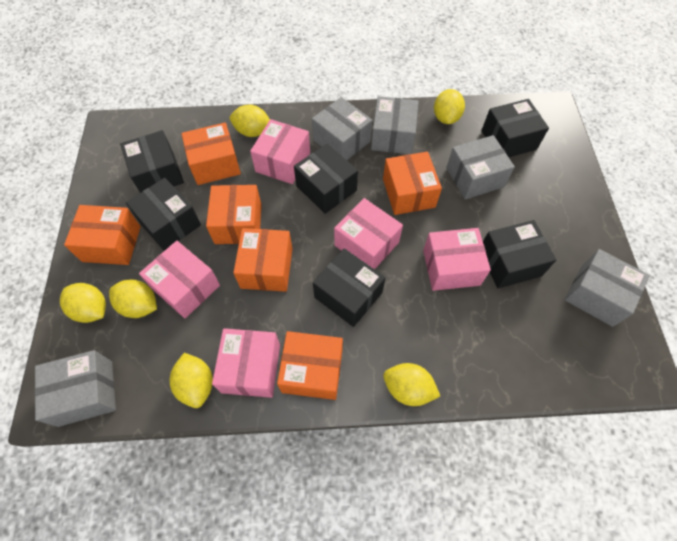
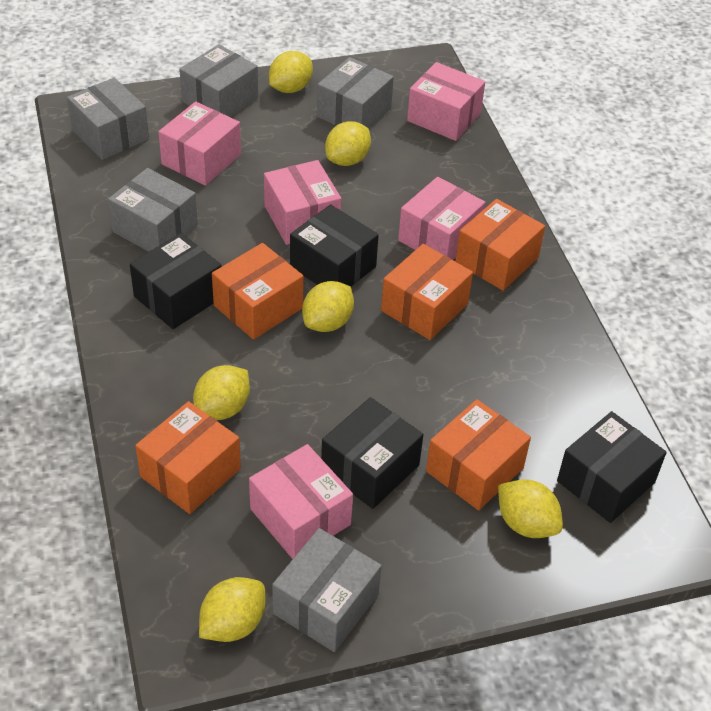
black box: [120,130,184,193] [126,178,201,251] [294,143,358,214] [313,248,385,327] [481,99,549,157] [483,220,556,288] = 6 -> [130,233,222,329] [290,204,379,286] [321,397,423,509] [557,411,667,523] = 4
orange box: [64,205,141,265] [181,122,241,185] [206,185,262,244] [233,228,293,292] [277,331,343,400] [383,152,442,215] = 6 -> [135,401,241,514] [212,243,304,340] [381,244,473,340] [426,399,531,511] [455,199,545,291] = 5

